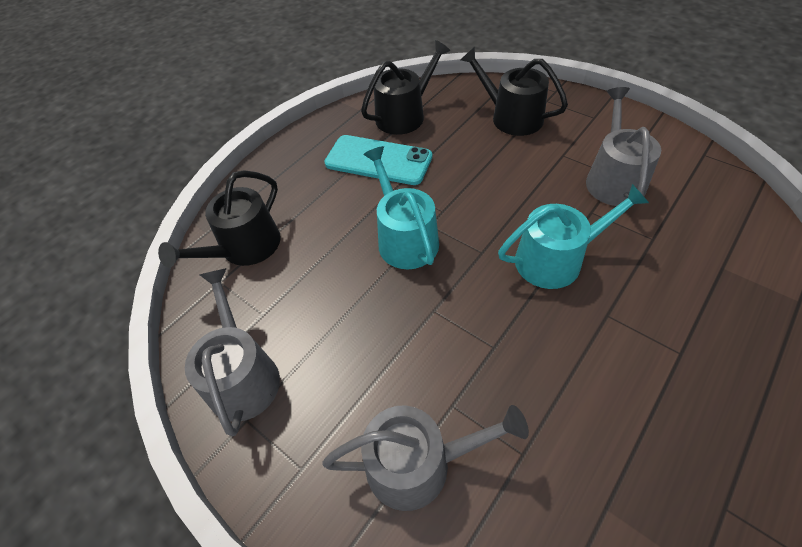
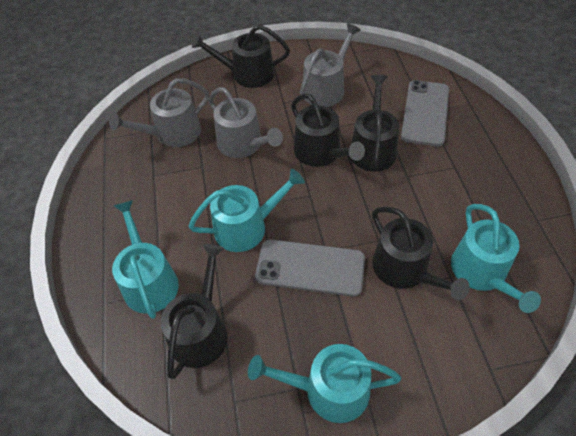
black watering can: [158,170,281,268] [361,40,450,135] [461,47,568,136] = 3 -> [161,244,227,379] [192,25,290,88] [291,93,365,167] [351,75,400,172] [372,207,470,301] = 5
grey phone: none = 0 -> [255,239,365,297] [401,80,449,146] = 2
turquoise phone: [324,135,432,185] = 1 -> none = 0
turquoise watering can: [363,146,439,269] [498,184,649,289] = 2 -> [112,200,179,319] [189,169,305,252] [248,344,401,423] [451,204,541,313] = 4

